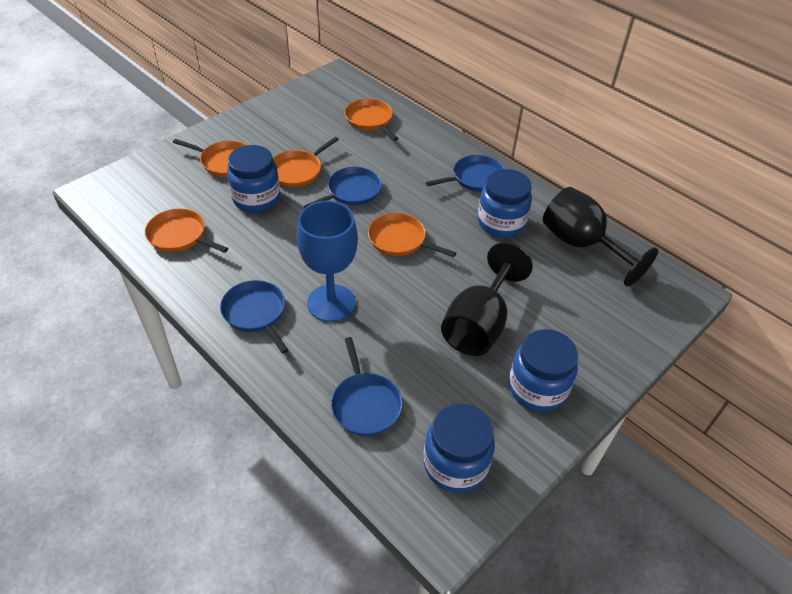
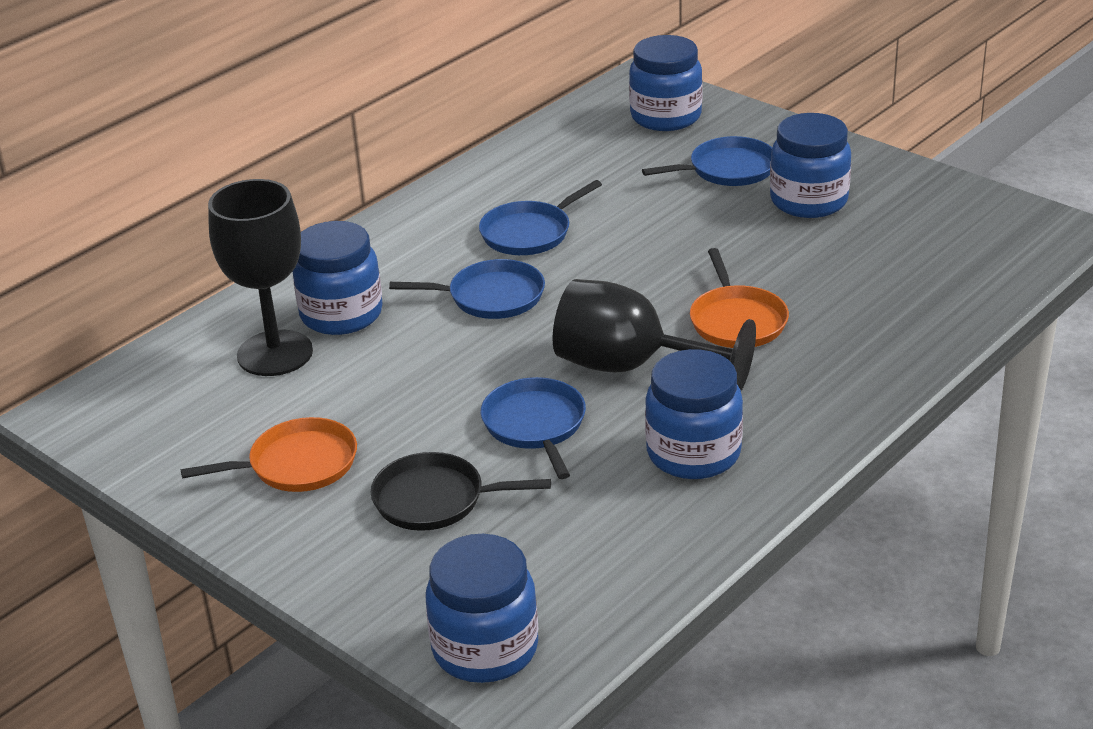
black pan: none = 0 -> [371,452,551,531] = 1
blue goblet: [297,201,358,322] = 1 -> none = 0
blue jar: [227,145,280,212] [424,404,495,493] [478,169,532,238] [509,329,578,412] = 4 -> [293,221,383,335] [425,534,538,683] [629,35,703,131] [645,349,743,479] [770,113,851,218] = 5
orange pan: [145,209,228,253] [173,139,246,177] [273,137,339,187] [344,99,399,141] [368,213,456,257] = 5 -> [181,417,357,492] [690,248,789,348] = 2

